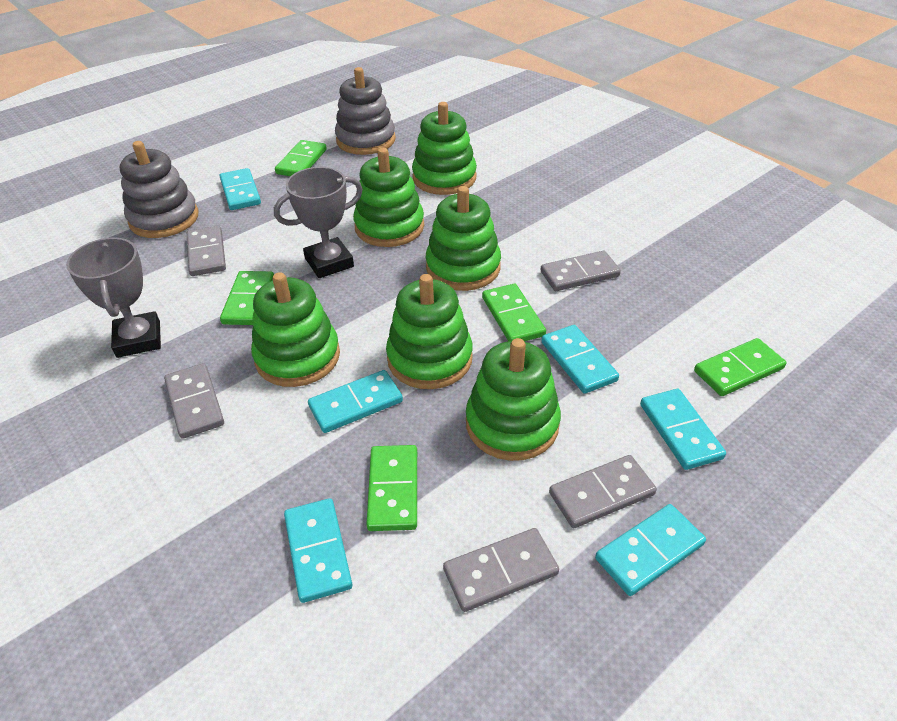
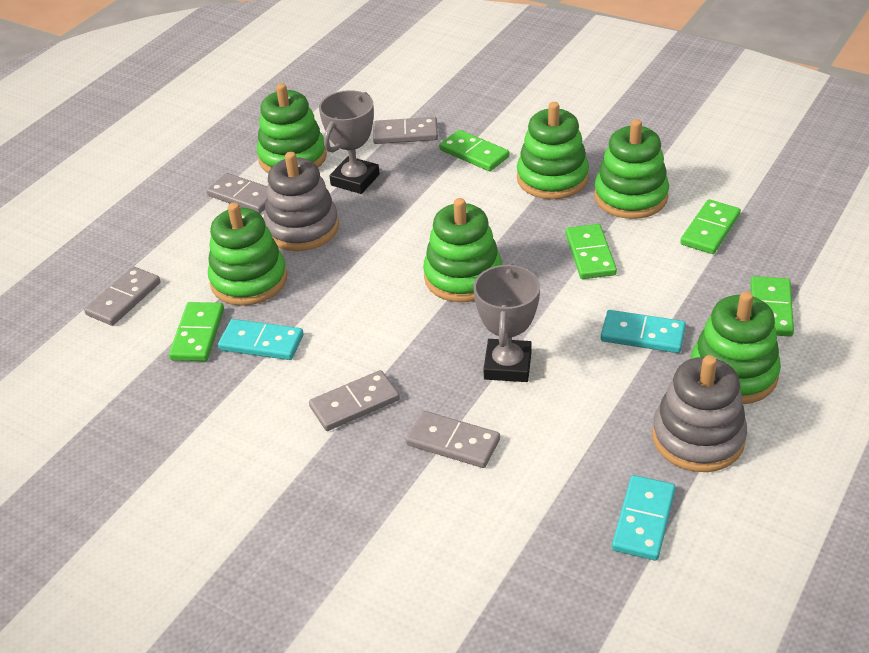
turquoise domino: [220,168,261,210] [284,498,353,603] [308,370,403,433] [541,325,619,394] [595,504,706,596] [640,389,726,470] = 6 -> [218,319,304,360] [601,310,686,353] [612,475,676,561] = 3

